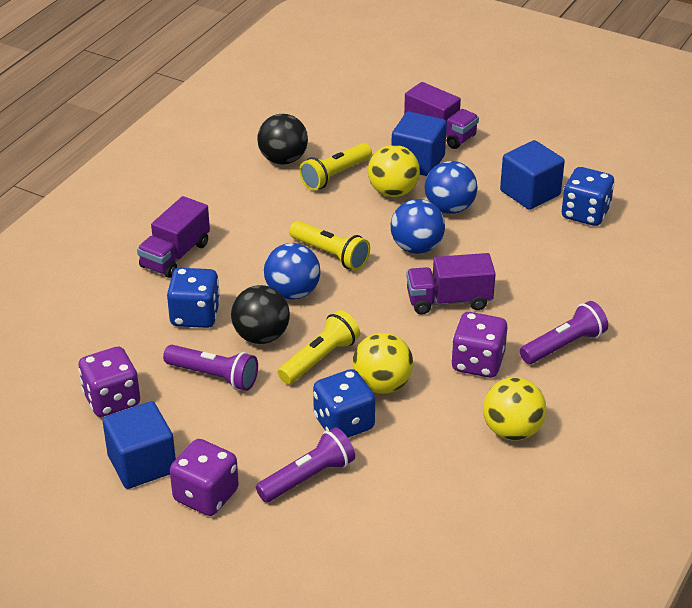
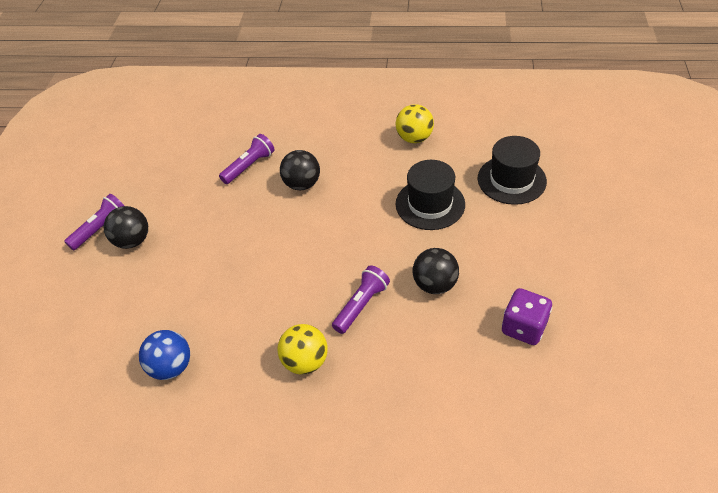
black ball: [231,285,290,344] [257,114,308,165] = 2 -> [104,206,148,249] [280,150,320,190] [413,248,459,294] = 3
black hat: none = 0 -> [396,160,465,230] [478,136,547,205] = 2
blue ball: [264,243,321,300] [391,199,445,254] [425,161,478,214] = 3 -> [139,330,190,380] = 1
blue cube: [103,401,176,489] [391,111,447,176] [500,140,565,210] = 3 -> none = 0
blue dice: [167,268,220,328] [313,369,375,438] [562,167,614,226] = 3 -> none = 0
purple dice: [78,347,140,417] [170,439,239,516] [451,312,507,378] = 3 -> [502,288,552,345] = 1
purple truck: [137,196,210,278] [404,82,479,149] [406,253,496,315] = 3 -> none = 0
yellow ball: [352,333,413,394] [368,145,420,197] [483,377,546,440] = 3 -> [277,324,328,375] [395,104,434,143] = 2
yellow flashlight: [278,310,360,384] [289,221,370,270] [299,143,372,191] = 3 -> none = 0

